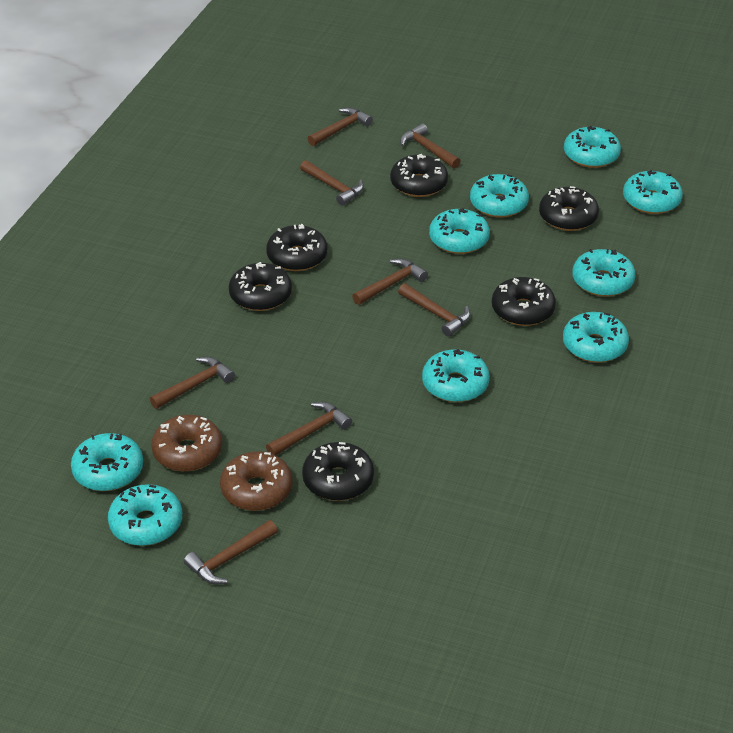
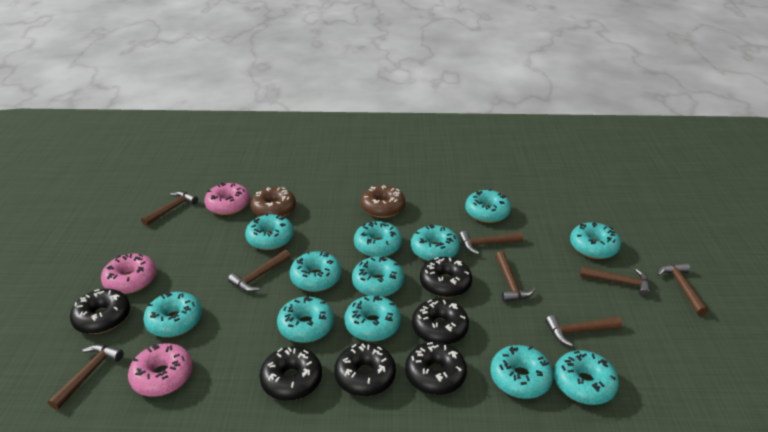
pink donut: none = 0 -> [101,254,156,294] [128,343,193,397] [204,182,250,215] = 3
turquoise donut: [71,433,143,491] [108,484,182,546] [422,349,490,402] [429,208,490,254] [470,174,529,218] [563,312,629,363] [564,126,621,168] [572,249,636,297] [623,170,683,214] = 9 -> [143,292,202,337] [245,213,294,250] [277,296,334,343] [290,251,342,292] [344,295,401,342] [352,256,404,297] [354,221,402,257] [411,224,460,261] [465,189,511,223] [490,345,554,399] [554,350,619,405] [570,222,621,259] = 12

